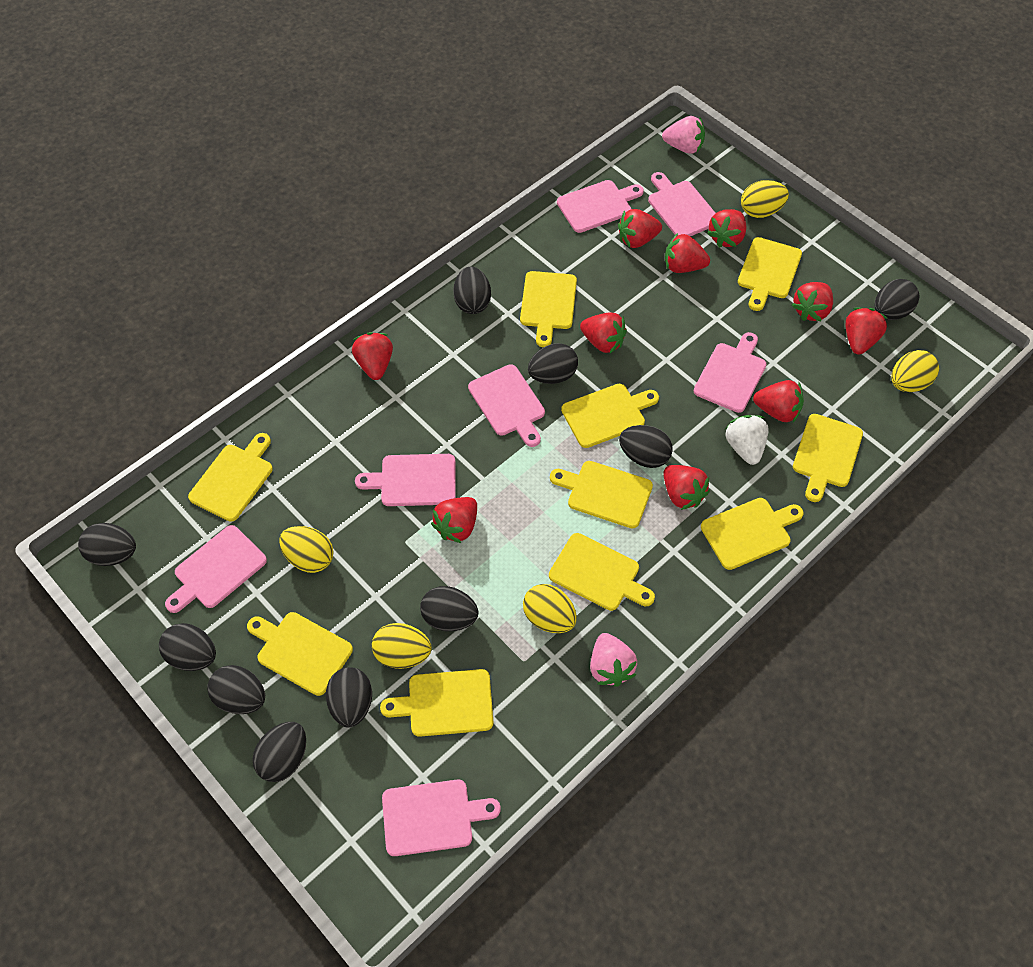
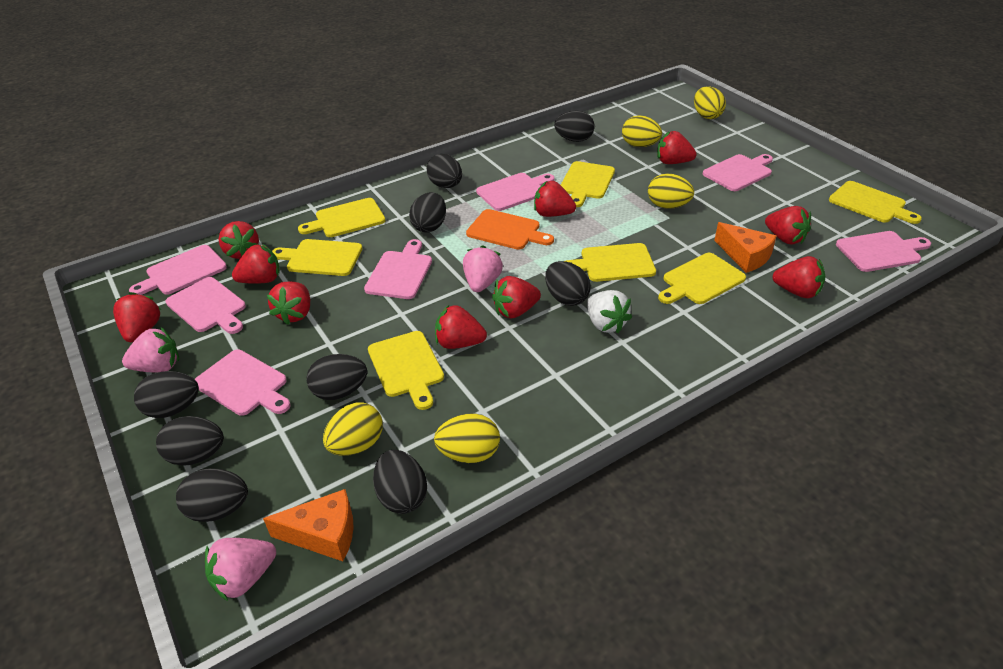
black egg: [78,523,136,566] [159,623,216,671] [207,665,265,714] [252,722,306,782] [326,667,372,728] [420,586,479,631] [453,267,491,314] [528,343,578,384] [619,425,673,468] [874,279,920,320] = 10 -> [134,371,199,418] [156,416,224,466] [176,468,248,522] [306,354,367,400] [373,449,427,514] [409,192,446,233] [427,154,462,188] [545,261,591,306] [554,111,594,142] = 9
orange cheese: none = 0 -> [263,489,354,561] [714,222,777,273] = 2
orange cutting board: none = 0 -> [466,209,554,250] = 1
pink strawberry: [590,633,637,687] [662,116,705,154] = 2 -> [122,327,179,373] [205,538,276,601] [463,245,503,292] = 3
yellow cutting board: [188,433,273,522] [247,612,353,696] [380,669,493,737] [520,271,577,347] [549,533,655,611] [550,461,653,529] [561,384,659,448] [701,498,804,570] [738,237,802,311] [793,414,863,502] = 10 -> [272,239,363,276] [298,198,385,237] [368,331,444,410] [561,161,615,207] [566,243,656,282] [658,253,746,304] [829,181,922,224] = 7

